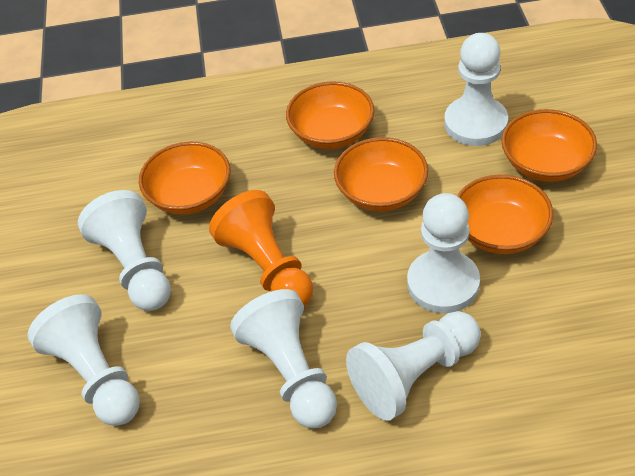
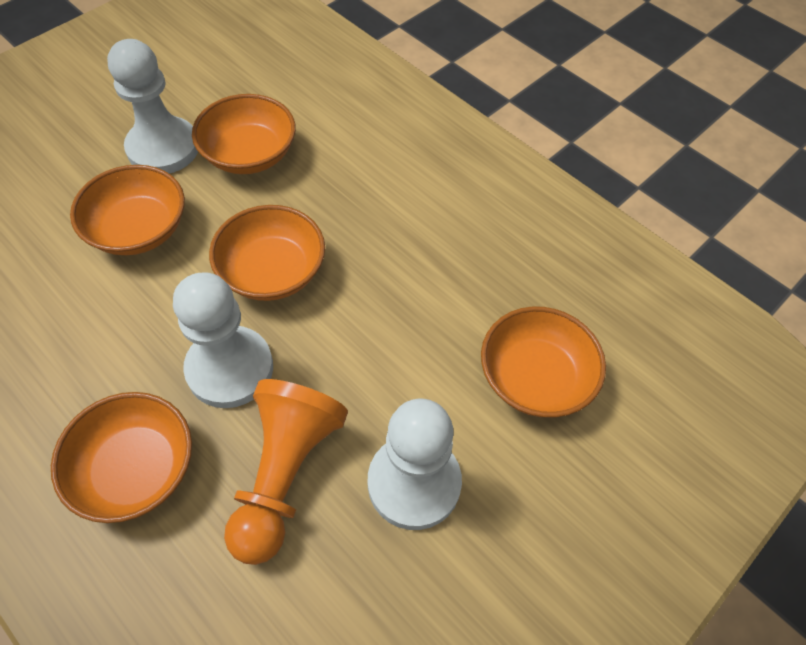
white pawn: [28,294,140,426] [78,190,171,311] [230,289,337,428] [346,311,481,421] [407,193,480,313] [444,33,508,146] = 6 -> [107,39,198,174] [173,272,273,408] [368,399,462,530] = 3

